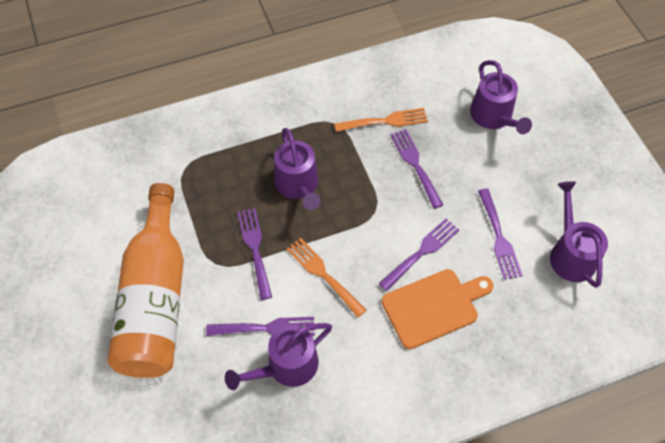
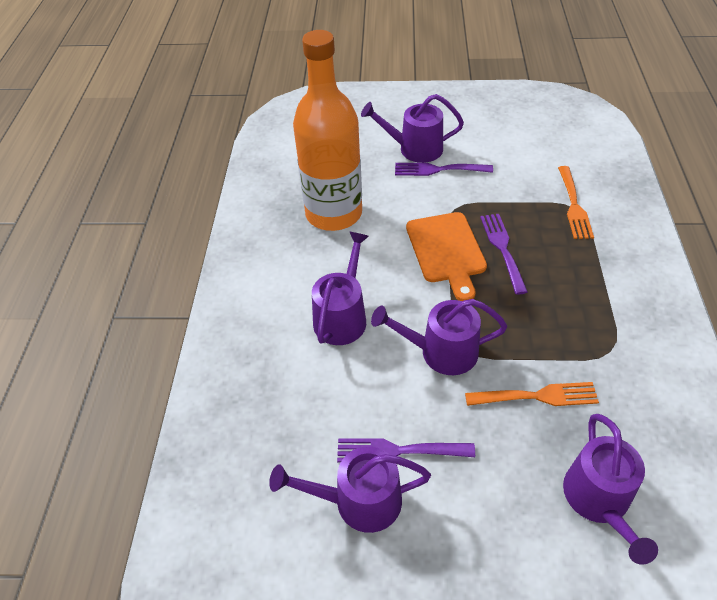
purple fork: [206,317,315,336] [238,208,272,300] [378,219,459,291] [390,129,443,209] [478,189,523,280] = 5 -> [337,438,475,462] [395,163,493,176] [480,214,528,295] = 3
purple watering can: [225,323,332,390] [274,128,321,210] [470,60,532,134] [550,181,608,288] = 4 -> [269,446,431,533] [312,232,369,345] [361,94,464,163] [371,299,507,375] [563,414,658,565] = 5

